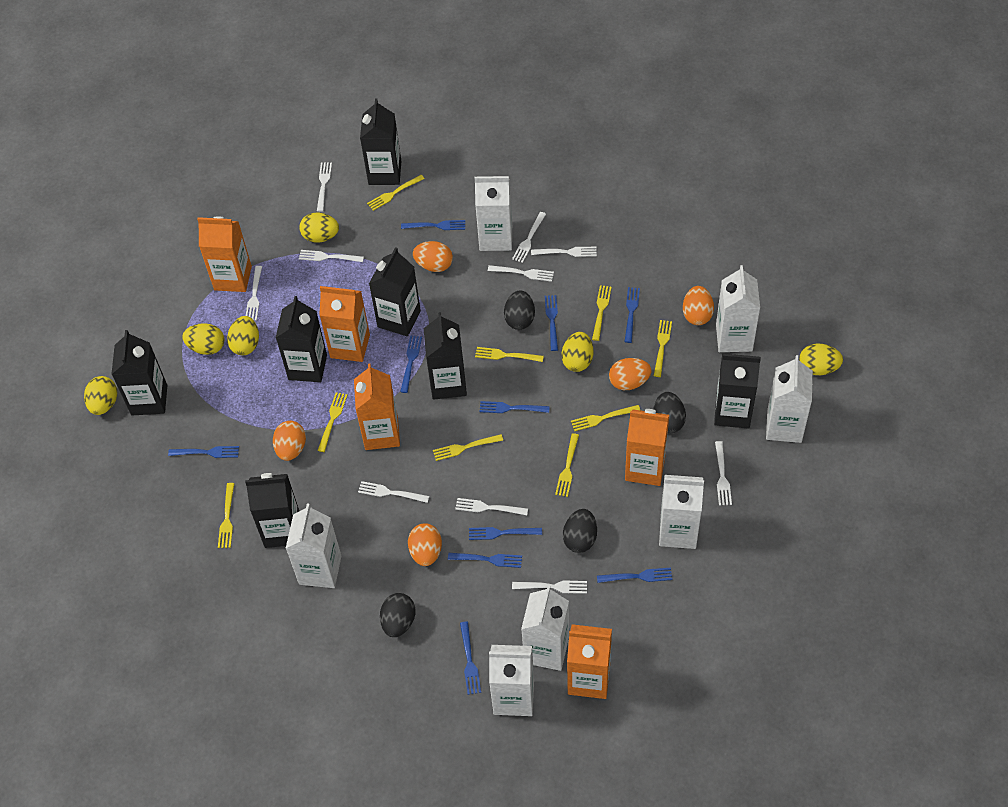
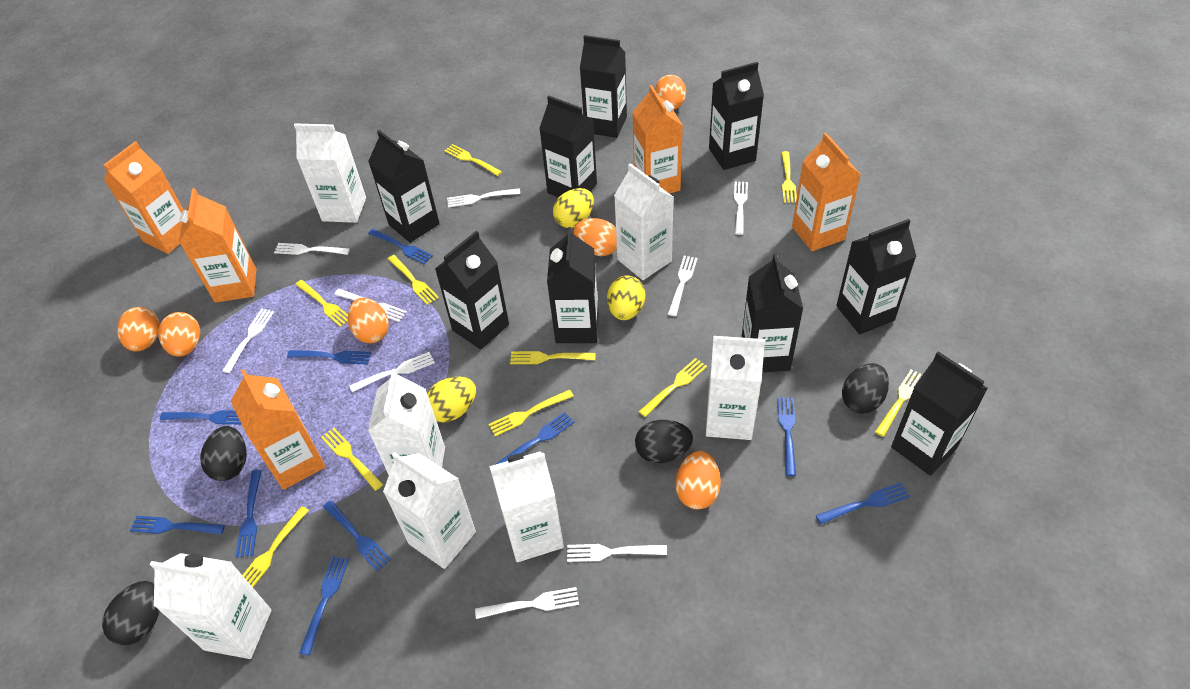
black carton: [111,330,167,416] [245,473,299,548] [276,296,327,382] [360,99,402,185] [369,247,421,336] [424,312,467,400] [714,353,761,429] = 7 -> [368,130,440,243] [435,231,509,350] [539,96,597,198] [547,227,599,343] [580,35,627,138] [709,62,764,170] [741,253,803,372] [836,219,917,334] [891,351,988,476] = 9
orange egg: [273,421,306,461] [408,523,442,566] [413,241,453,272] [609,358,651,390] [683,286,714,325] = 5 -> [117,307,160,351] [158,312,200,357] [348,298,389,343] [573,218,617,256] [655,75,686,110] [675,451,721,509] = 6
white fork: [246,266,262,321] [299,250,364,262] [317,162,332,212] [358,481,429,503] [455,498,528,515] [488,265,554,282] [512,212,546,263] [512,580,587,594] [531,247,597,257] [715,441,732,505] = 10 -> [222,308,274,373] [274,243,350,255] [334,289,407,322] [349,352,435,392] [447,188,520,208] [475,587,579,619] [567,544,667,562] [668,256,698,316] [734,181,748,235] = 9
yellow egg: [84,376,117,415] [182,323,224,355] [227,316,259,355] [299,213,339,243] [562,332,593,372] [799,344,843,375] = 6 -> [427,377,476,423] [553,188,594,228] [607,276,645,320] = 3
yellow fork: [218,483,234,548] [317,392,348,452] [367,175,425,211] [433,434,503,461] [475,347,544,362] [555,433,579,497] [571,405,641,431] [592,285,612,341] [654,320,672,377] = 9 -> [243,506,309,587] [295,280,348,327] [321,428,383,491] [388,255,439,305] [444,144,502,176] [488,389,574,436] [510,351,596,364] [638,358,707,417] [781,151,797,203] [875,369,922,437] = 10

